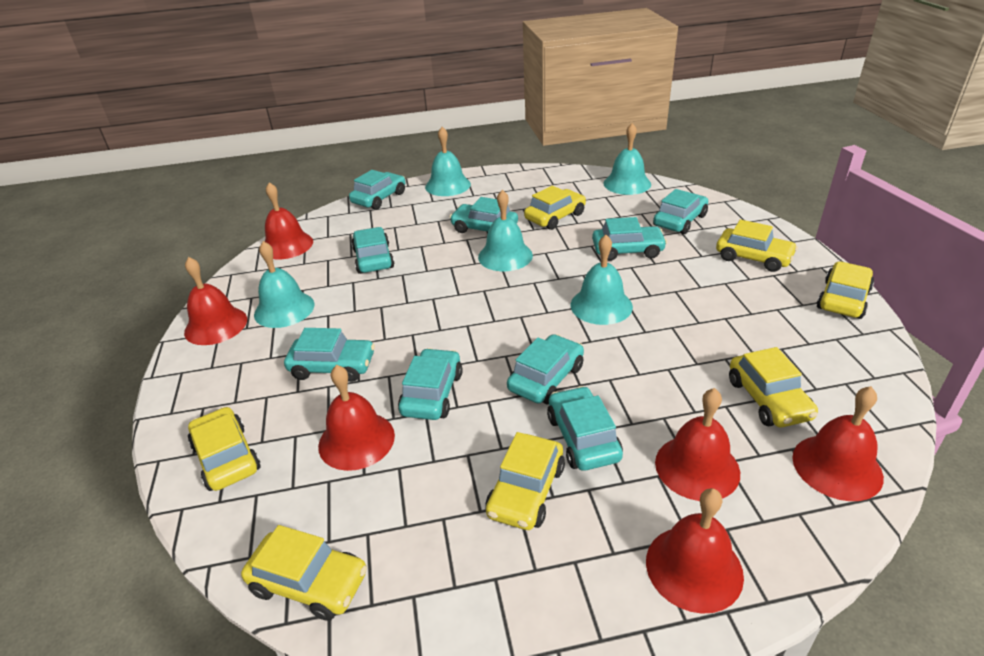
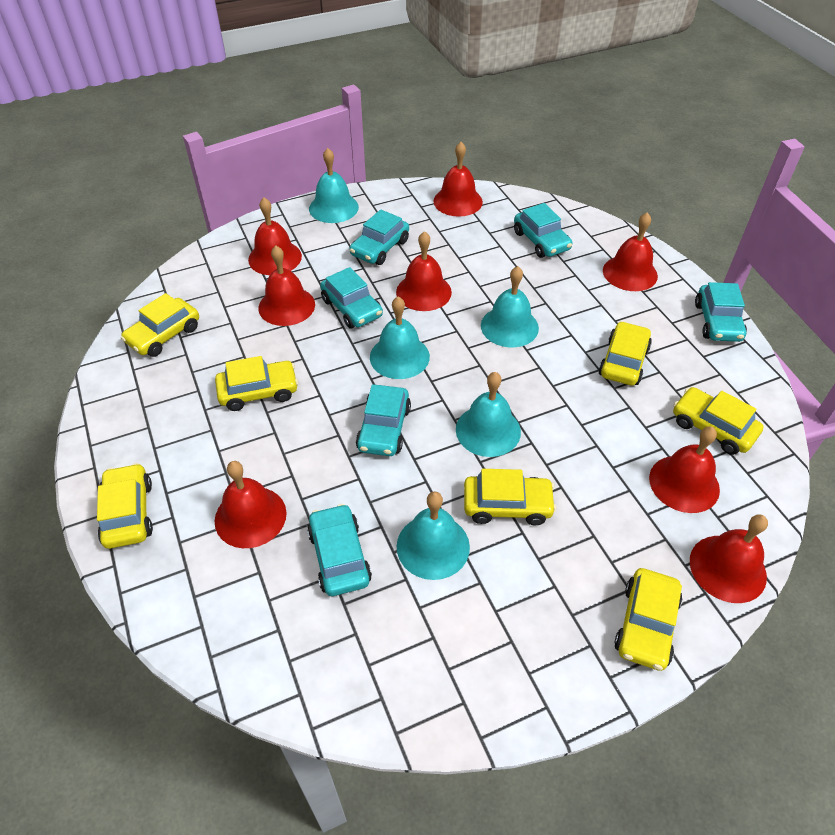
red bell: [184,257,247,345] [265,182,313,259] [318,365,395,471] [646,488,744,614] [655,388,740,501] [792,386,884,501] = 6 -> [215,461,287,548] [248,197,302,275] [258,246,315,326] [396,231,452,311] [433,142,483,217] [603,212,658,291] [649,426,720,513] [690,514,768,603] = 8
turquoise car: [284,328,375,382] [349,170,405,210] [351,227,394,274] [398,348,463,420] [450,197,518,233] [507,334,584,404] [547,386,623,471] [592,217,667,261] [653,189,708,234] = 9 -> [307,504,372,596] [320,267,383,329] [349,209,409,265] [356,384,411,456] [514,203,573,258] [695,282,747,342] = 6

